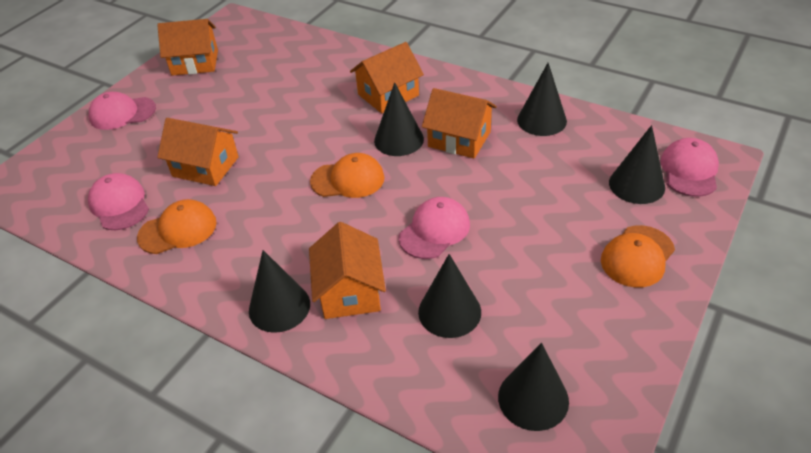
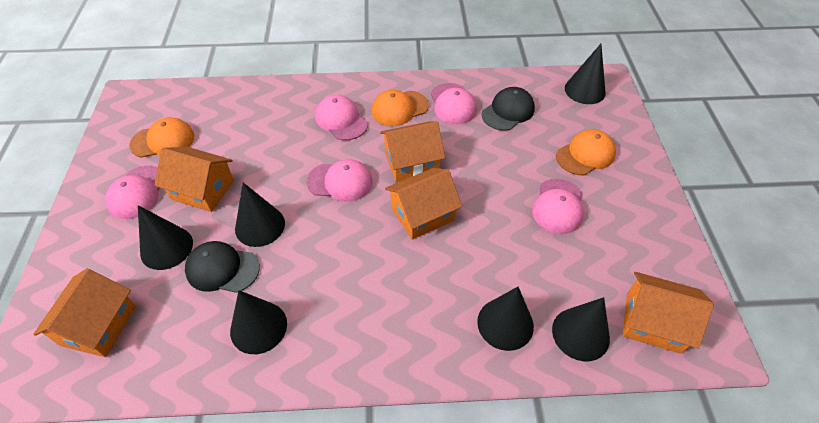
black cap: none = 0 -> [185,241,260,293] [481,87,535,131] = 2
pink cap: [88,92,156,130] [88,173,149,230] [398,197,470,259] [660,138,719,197] = 4 -> [105,165,160,219] [306,159,373,202] [315,95,368,140] [430,83,477,124] [532,179,584,234] = 5

